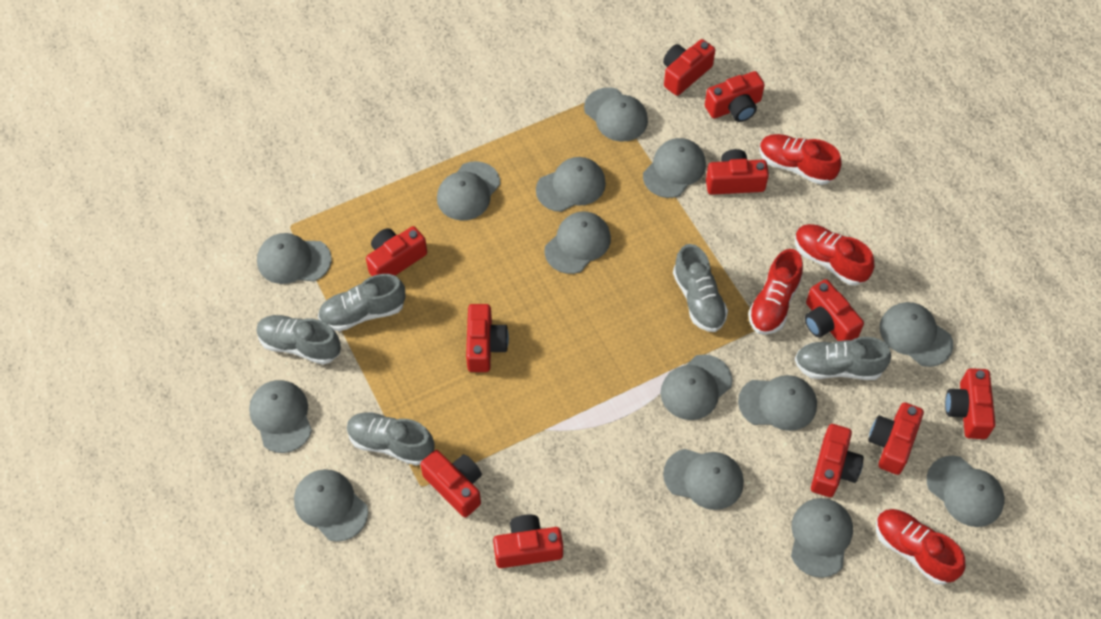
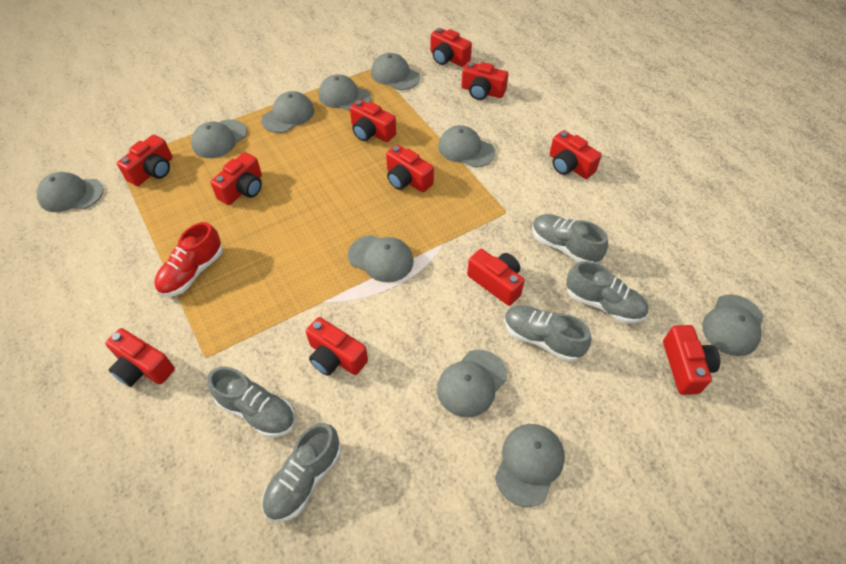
grey cap: [249,380,312,453] [257,233,331,284] [294,469,368,542] [437,161,500,221] [536,157,606,212] [544,211,611,274] [584,87,648,142] [643,138,706,198] [661,354,732,420] [663,449,744,510] [738,375,817,431] [791,498,853,578] [880,302,953,367] [927,456,1004,527] = 14 -> [36,172,104,212] [191,120,247,158] [261,91,314,133] [318,74,371,111] [348,235,414,282] [371,53,420,90] [437,350,507,417] [438,125,495,168] [495,424,565,507] [702,294,764,356] = 10
red shoe: [748,249,803,335] [759,134,842,185] [795,224,874,285] [876,509,966,585] = 4 -> [154,222,223,297] = 1

